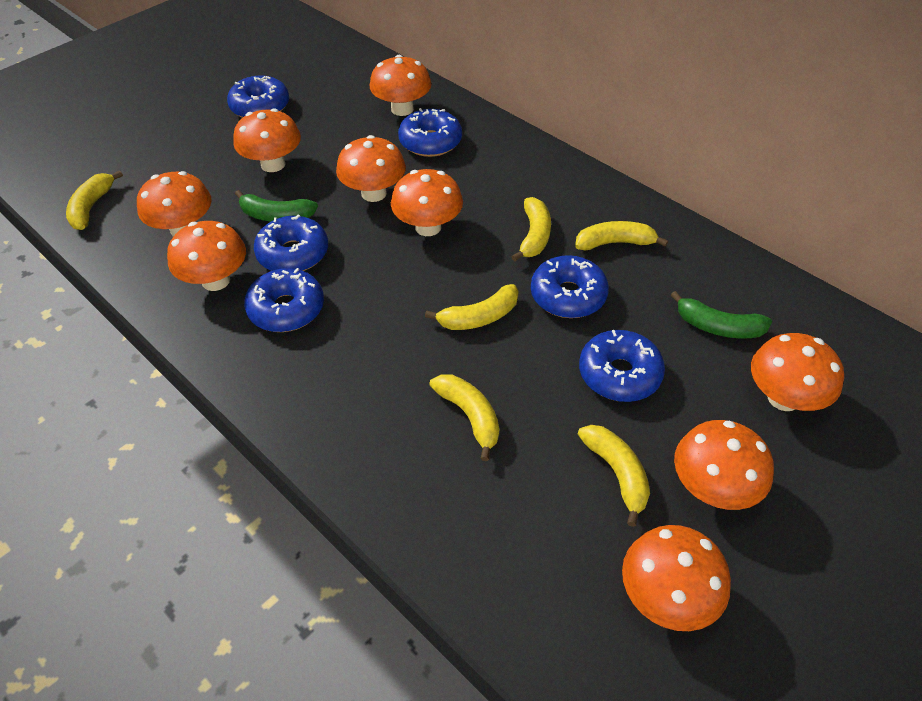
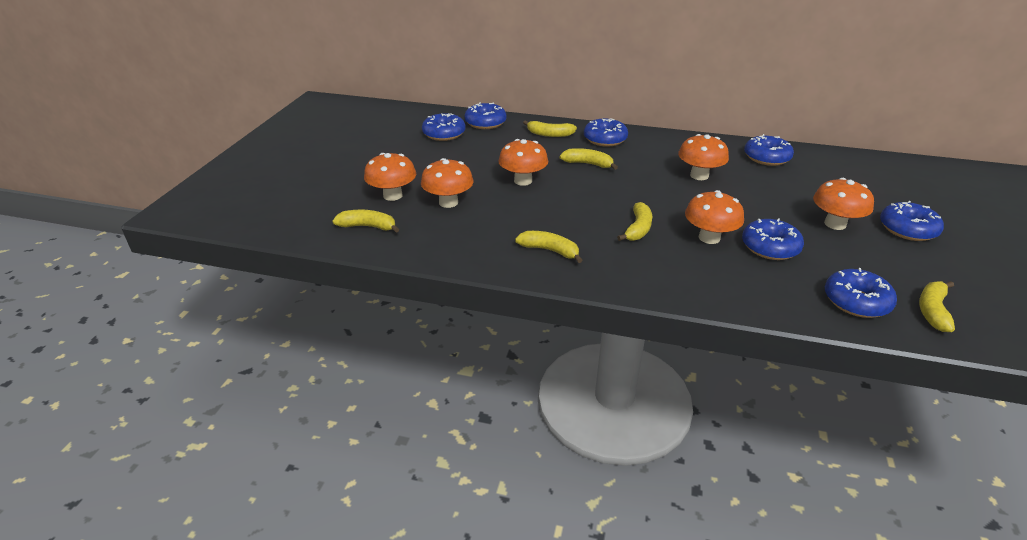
blue donut: [227,76,289,118] [244,268,324,332] [254,215,328,271] [398,108,462,157] [531,255,609,318] [579,330,665,402] = 6 -> [422,113,465,141] [465,102,507,129] [584,118,628,147] [742,218,804,260] [744,134,794,166] [825,268,897,318] [880,201,944,241] = 7
green banana: [235,190,318,222] [671,291,772,338] = 2 -> none = 0
orange mushroom: [137,171,212,237] [167,221,246,291] [233,108,301,172] [336,135,406,202] [370,55,431,116] [391,169,463,236] [622,525,731,631] [674,420,774,510] [751,333,844,411] = 9 -> [364,153,416,201] [421,158,474,208] [498,139,548,186] [678,134,729,180] [685,190,744,244] [813,178,874,230] = 6

